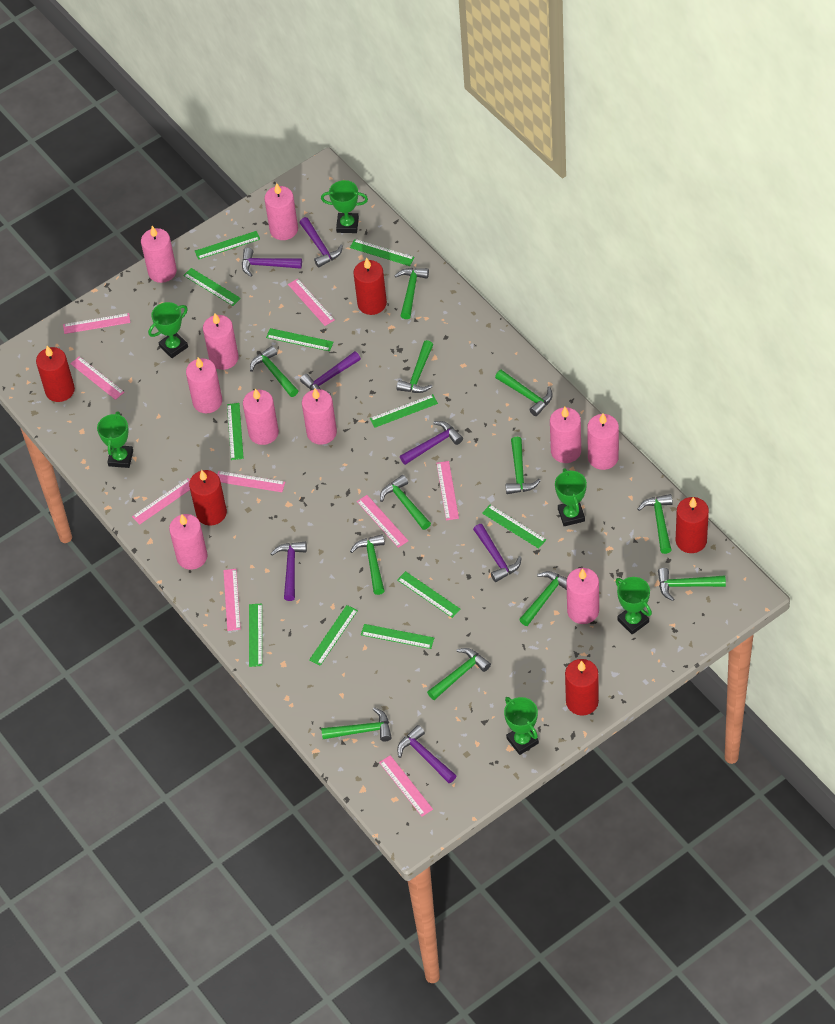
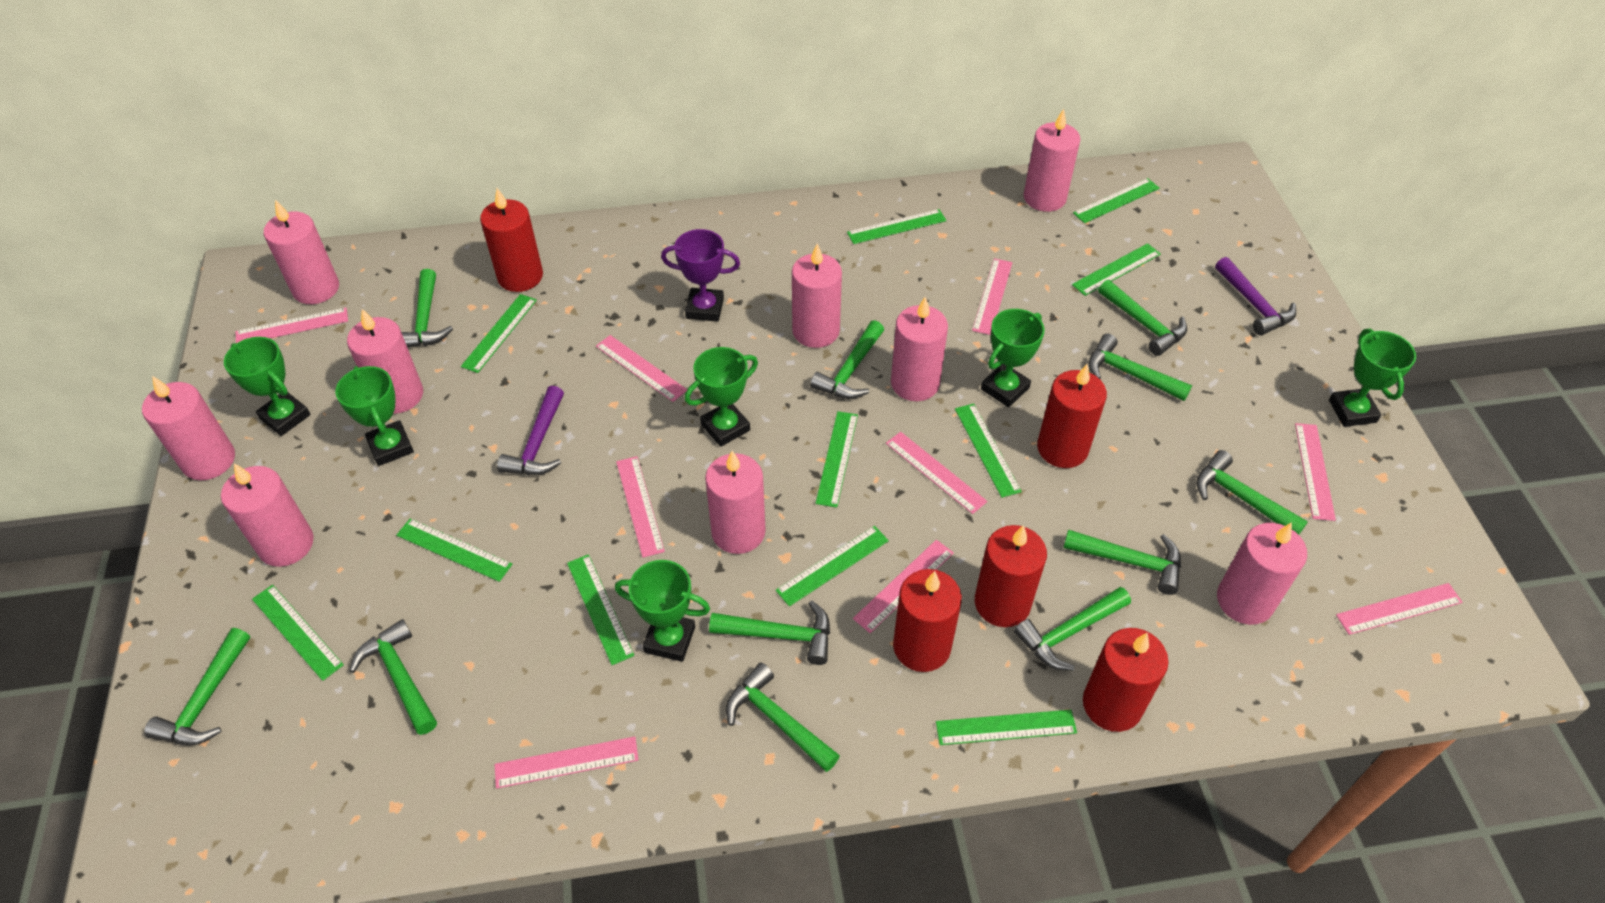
green hammer: [250,346,298,397] [321,707,392,741] [350,534,385,595] [380,475,431,530] [394,268,429,319] [396,340,433,393] [427,648,491,700] [495,370,553,416] [506,437,541,494] [519,571,567,626] [638,494,673,554] [658,568,726,601] = 12 -> [144,628,250,745] [349,619,437,735] [401,269,453,348] [709,600,830,665] [726,663,840,772] [810,320,884,399] [1014,587,1131,671] [1063,530,1181,595] [1088,334,1192,401] [1098,280,1187,356] [1196,450,1308,535] = 11
pink candle: [141,226,177,283] [169,514,208,570] [186,357,222,413] [203,313,239,370] [243,388,279,445] [264,183,298,240] [302,388,337,445] [550,407,581,463] [566,568,599,624] [587,413,619,470] = 10 -> [142,376,235,480] [221,463,314,567] [264,200,339,304] [347,309,423,414] [705,451,766,554] [792,243,842,348] [891,297,948,401] [1024,109,1081,212] [1217,522,1307,625] = 9
purple hammer: [242,248,302,277] [271,542,307,601] [300,217,343,268] [300,351,361,394] [397,725,457,783] [400,421,463,465] [473,524,522,582] = 7 -> [497,386,564,475] [1215,257,1296,335] = 2
purple trophy: none = 0 -> [661,229,740,322] = 1

